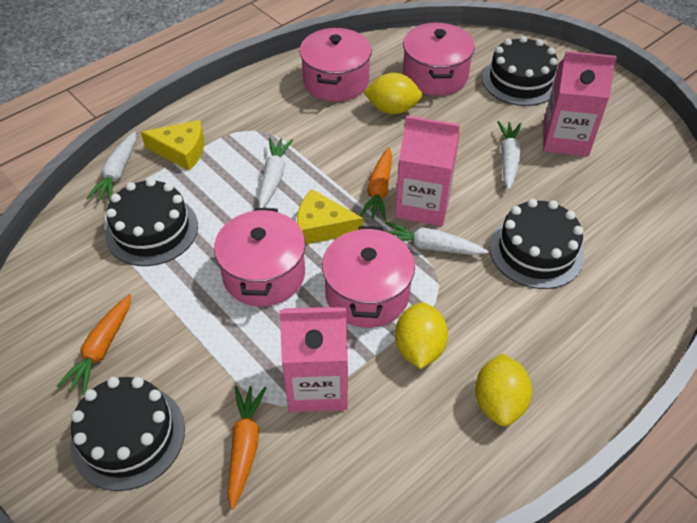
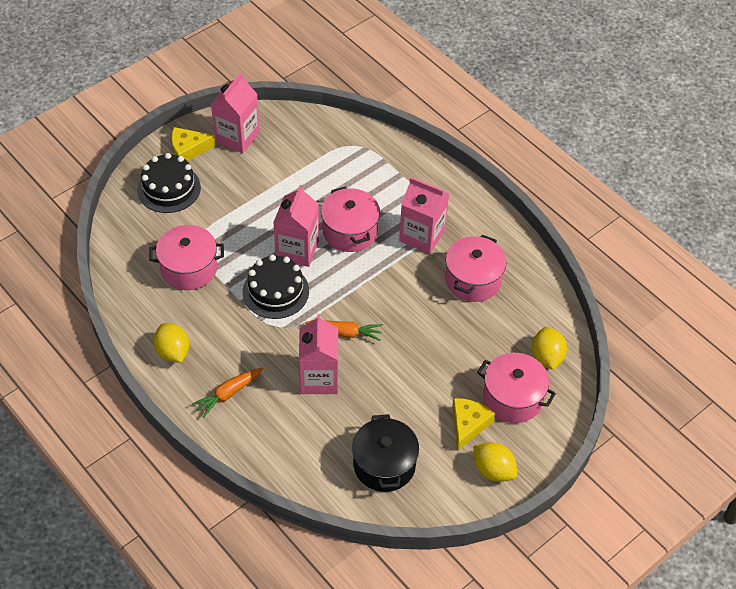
black cake: [70,377,185,491] [105,178,198,266] [482,36,558,106] [490,199,585,289] = 4 -> [137,153,201,213] [243,255,309,319] = 2
black pot: none = 0 -> [352,414,419,492] = 1
orange carrot: [57,294,131,395] [228,386,266,509] [360,147,392,221] = 3 -> [192,368,263,418] [305,320,383,341] = 2
pink carton: [279,306,348,412] [395,116,460,226] [543,51,617,156] = 3 -> [211,73,260,153] [273,185,319,267] [299,314,338,394] [399,177,449,254] = 4
white carrot: [86,132,136,202] [258,138,293,208] [385,222,488,255] [497,121,522,190] = 4 -> none = 0

